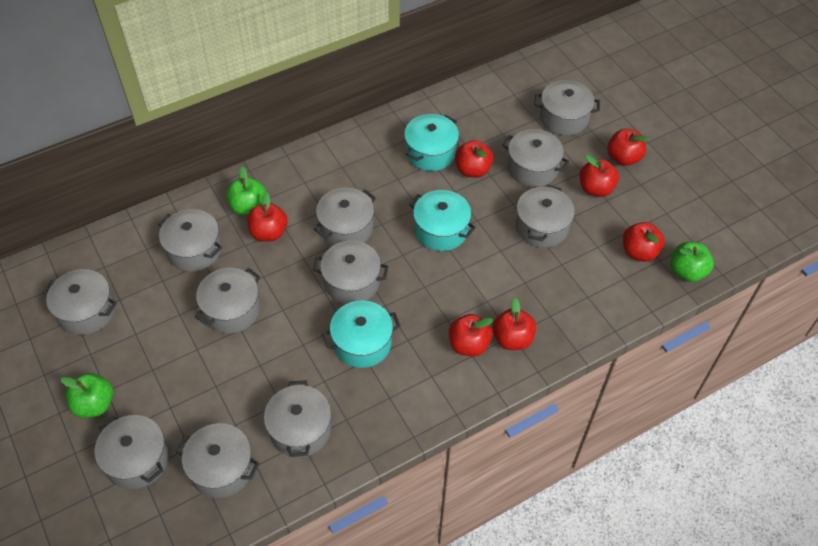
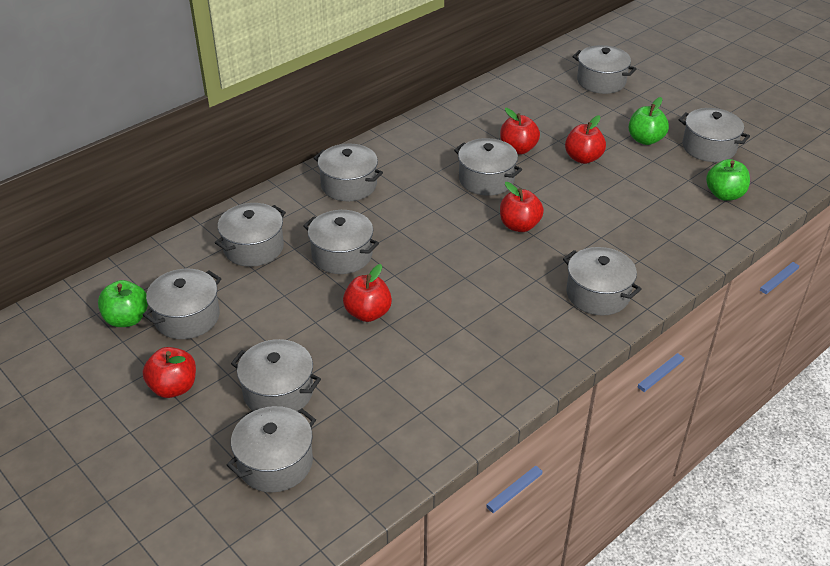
grey pot: [42,269,117,335] [94,415,169,489] [158,209,222,272] [175,423,259,498] [195,268,260,333] [264,380,331,457] [313,241,389,304] [314,188,376,246] [502,129,569,187] [516,184,575,248] [535,80,600,135] = 11 -> [143,269,221,339] [215,203,286,267] [227,406,316,492] [231,339,321,411] [304,210,379,274] [314,144,383,201] [454,138,522,196] [563,247,642,315] [572,45,636,94] [678,108,750,162] = 10
red apple: [247,192,288,241] [449,314,493,357] [455,140,494,178] [492,298,536,350] [580,155,619,197] [607,129,649,166] [623,222,665,262] = 7 -> [143,347,196,398] [343,264,392,322] [500,108,540,154] [500,182,544,232] [565,115,606,164] = 5
turquoise pot: [322,300,401,368] [404,114,459,171] [409,190,476,251] = 3 -> none = 0

